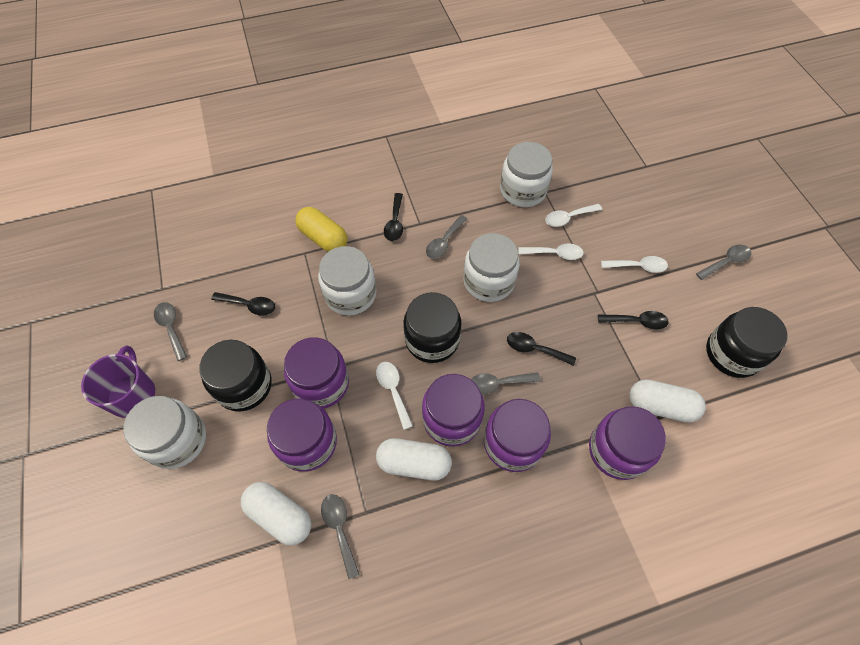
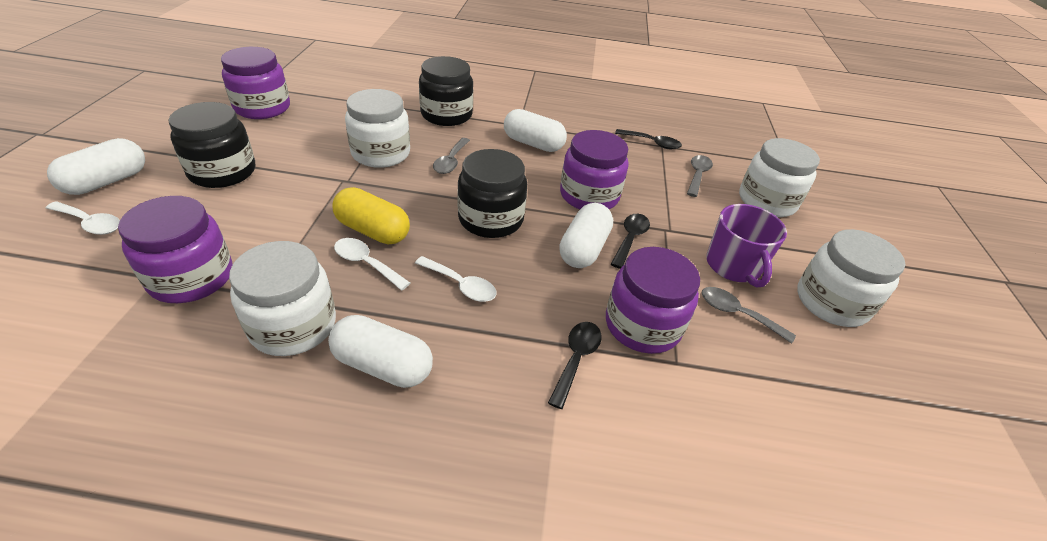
black spoon: [211,292,275,316] [384,193,403,241] [507,332,576,366] [598,311,669,329] = 4 -> [548,322,602,409] [611,214,650,269] [615,129,682,149] = 3
grey spoon: [154,302,187,361] [321,494,360,579] [426,215,467,259] [471,373,540,395] [696,245,751,280] = 5 -> [433,138,470,174] [687,155,713,197] [702,287,796,344] = 3
purple jar: [267,398,337,472] [284,337,349,409] [422,374,485,446] [484,399,551,472] [589,406,666,480] = 5 -> [118,196,233,303] [221,47,290,119] [560,130,628,209] [606,247,700,354] = 4
white capsule: [241,482,311,545] [376,438,452,480] [629,379,706,422] = 3 -> [47,138,145,195] [328,315,433,388] [504,109,567,152] [559,203,613,268] = 4
white spoon: [376,362,413,430] [518,244,584,260] [545,204,602,227] [601,256,668,273] = 4 -> [46,201,120,235] [334,238,410,290] [415,256,496,302] = 3

